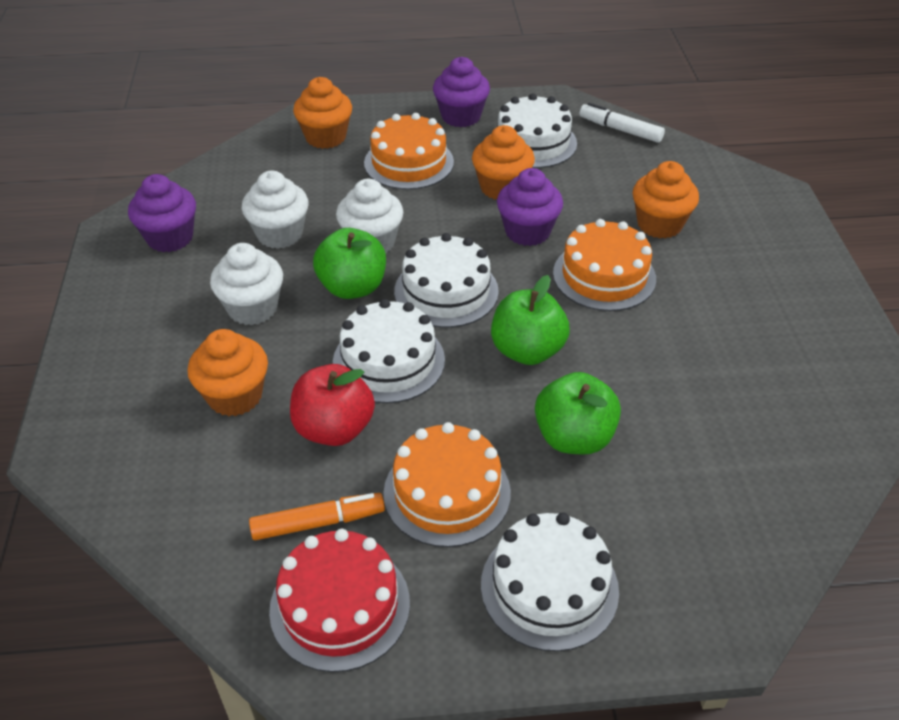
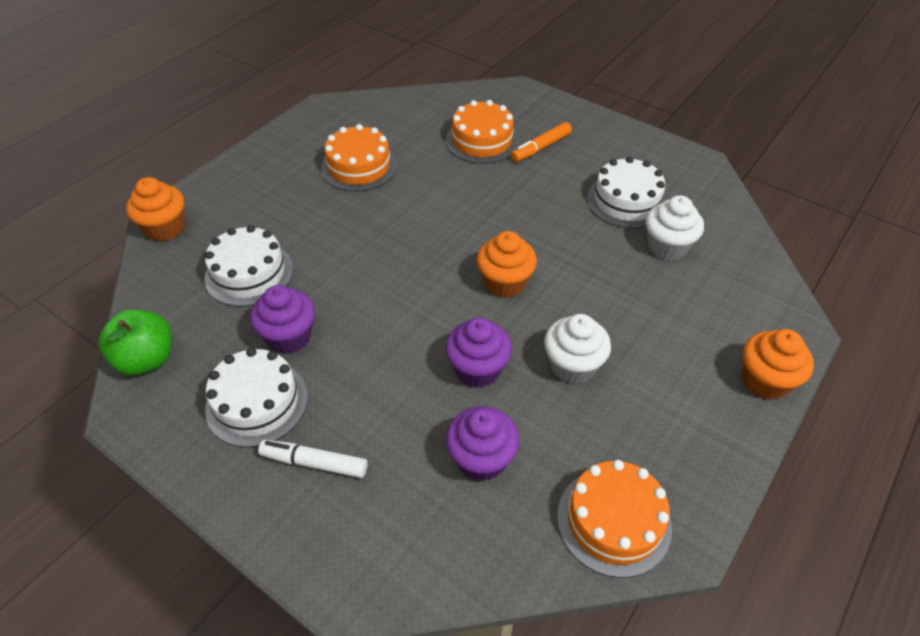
green apple: [313,228,386,299] [491,275,570,365] [535,372,621,454] = 3 -> [99,309,172,375] = 1
orange cupcake: [188,329,268,416] [293,77,352,149] [472,125,535,199] [633,161,699,239] = 4 -> [126,177,185,242] [477,231,537,298] [742,329,814,400] = 3
red apple: [290,364,375,446] = 1 -> none = 0
red cake: [269,529,410,672] = 1 -> none = 0
white cake: [333,299,445,403] [394,233,499,328] [481,512,619,652] [497,93,577,168] = 4 -> [204,225,293,307] [205,348,308,447] [587,156,666,229] = 3
white cupcake: [210,243,283,325] [242,171,308,249] [336,179,403,253] = 3 -> [544,314,611,384] [646,195,704,261] = 2

